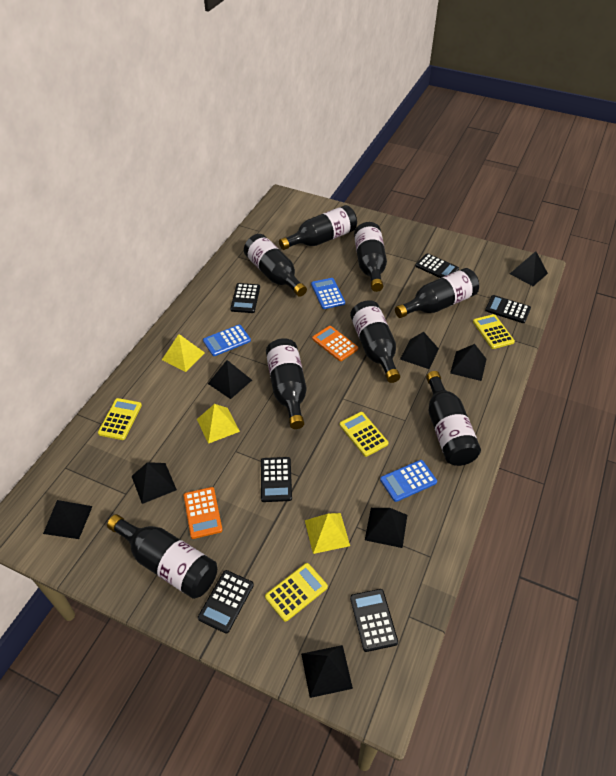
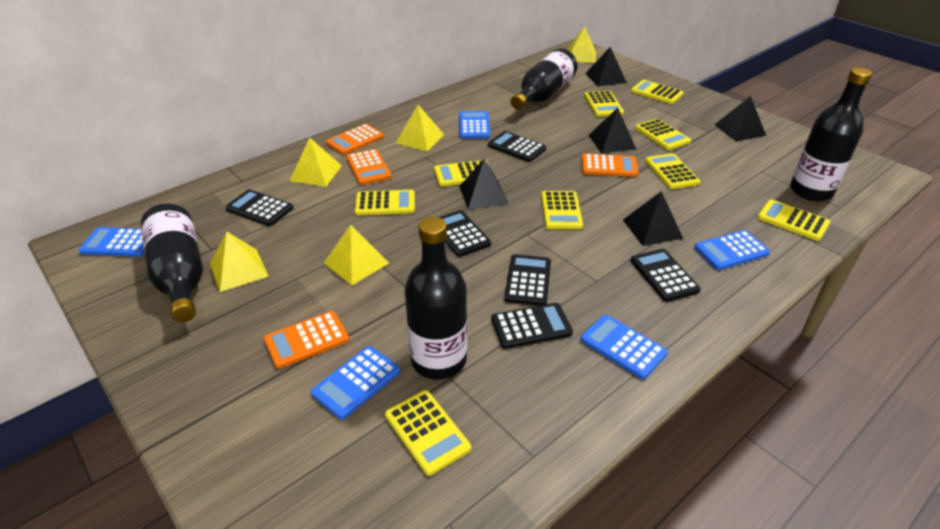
black bottle: [107,514,217,599] [244,234,307,297] [266,338,307,429] [279,205,357,250] [350,300,400,383] [354,222,387,292] [395,268,479,318] [426,371,481,466] = 8 -> [141,204,203,322] [405,217,467,380] [511,48,577,110] [790,67,872,201] = 4
black pyramid: [43,500,93,539] [132,462,177,504] [208,360,252,399] [301,645,353,698] [365,508,407,548] [400,332,439,369] [450,344,487,381] [510,251,548,286] = 8 -> [459,159,508,209] [585,47,627,87] [589,108,636,154] [623,191,683,246] [714,96,766,141] = 5
blue calculator: [203,325,251,356] [311,278,345,309] [380,460,437,502] = 3 -> [79,227,144,257] [311,346,400,420] [459,111,490,138] [580,315,668,379] [694,230,770,270] = 5
orange calculator: [184,487,223,539] [312,326,358,361] = 2 -> [264,311,349,369] [326,124,384,155] [346,149,392,185] [582,154,639,177] = 4
yellow calculator: [98,398,142,440] [265,563,328,622] [340,412,388,457] [473,314,515,349] = 4 -> [355,190,415,215] [385,390,471,476] [434,160,489,187] [541,191,583,229] [584,91,624,117] [631,80,684,104] [635,119,691,150] [645,153,700,189] [757,199,830,241] = 9
yellow pyramid: [162,334,205,372] [197,404,240,444] [305,513,350,554] = 3 -> [210,232,269,292] [290,137,342,187] [324,225,389,285] [396,105,444,151] [567,26,596,63] = 5

